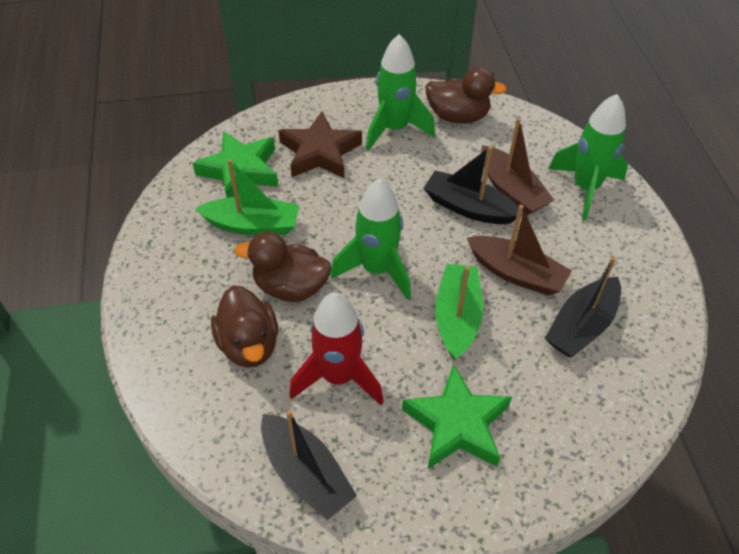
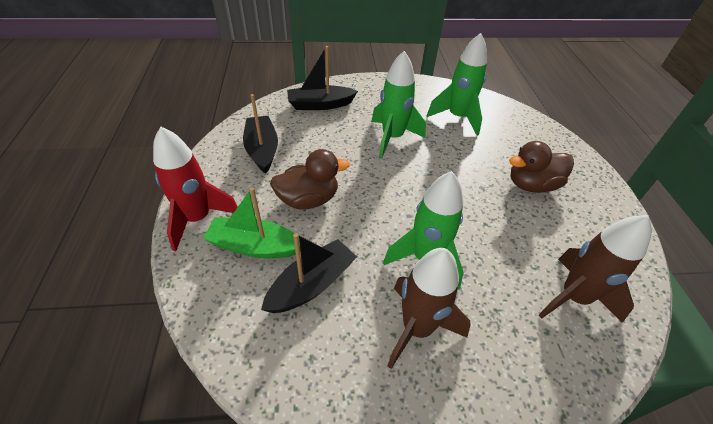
brown boat: [467,205,572,295] [481,117,554,215] = 2 -> none = 0
brown duck: [211,286,278,368] [235,232,332,302] [425,66,507,124] = 3 -> [270,149,350,210] [509,141,574,193] = 2
brown rocket: none = 0 -> [387,248,471,369] [539,215,652,323] = 2
brown star: [278,112,362,178] = 1 -> none = 0
green boat: [195,159,299,235] [435,264,483,360] = 2 -> [203,187,300,258] = 1
green star: [193,131,278,198] [402,364,512,469] = 2 -> none = 0

